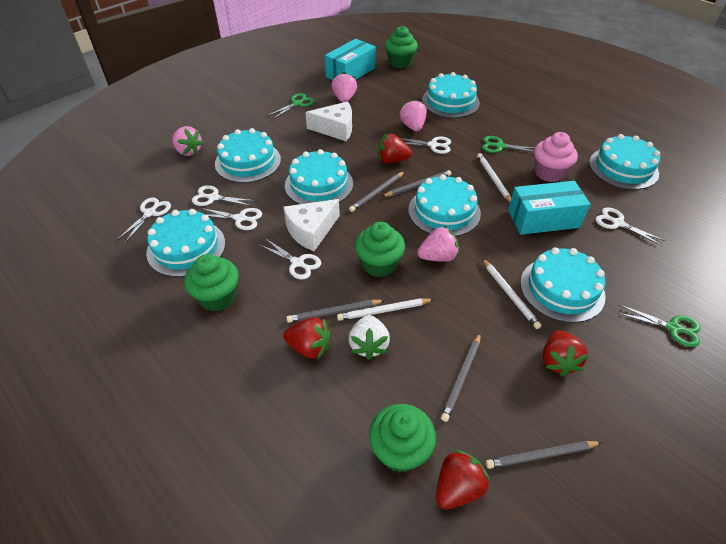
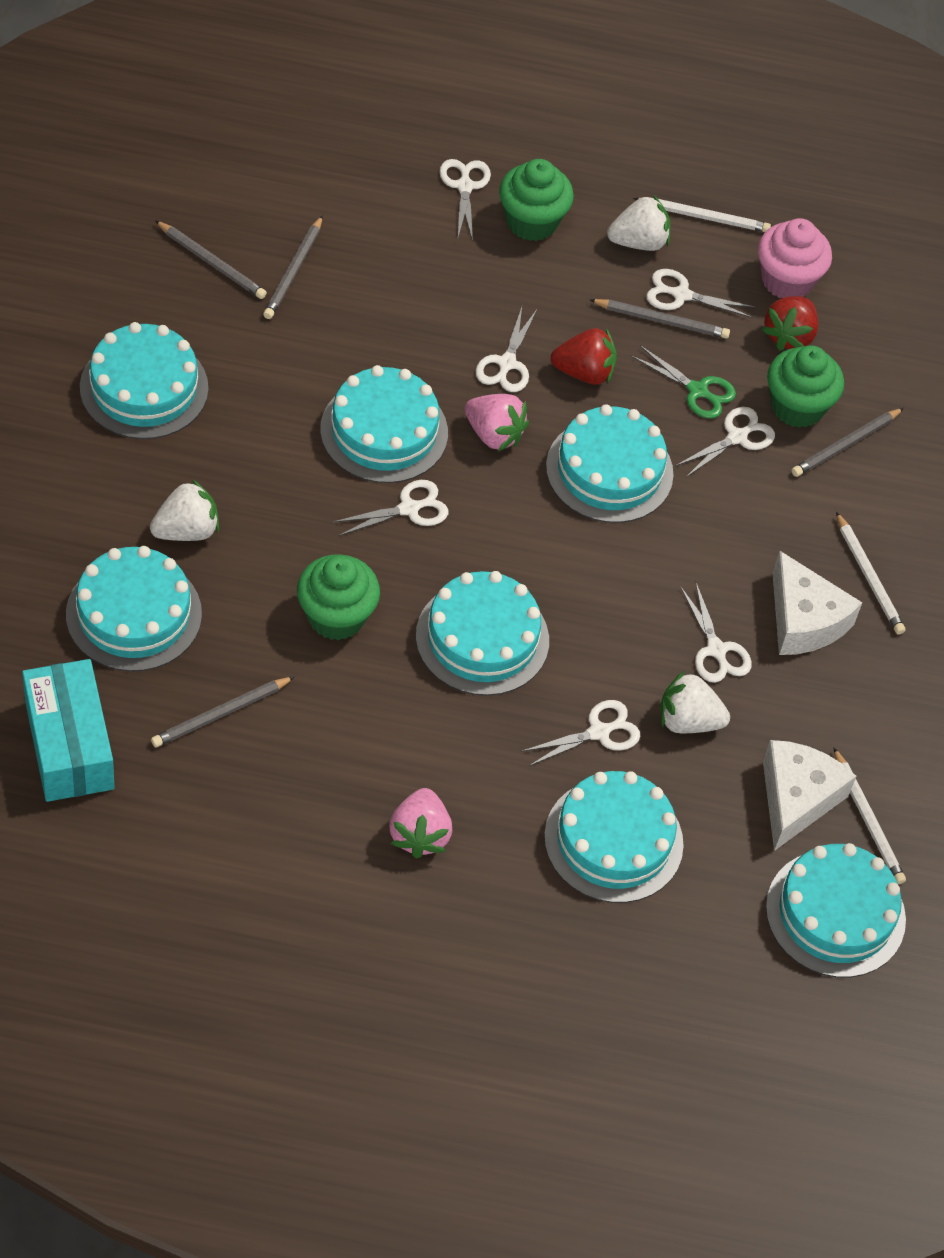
green cupcake: [184,254,239,311] [355,222,405,277] [369,404,436,473] [385,26,418,69] = 4 -> [297,554,380,641] [499,159,574,241] [767,345,844,428] = 3
green scissors: [268,93,314,119] [482,136,535,153] [617,305,701,347] = 3 -> [631,345,736,419] = 1
pink strawberry: [172,126,204,156] [331,72,357,103] [400,99,427,132] [417,226,459,262] = 4 -> [389,788,452,859] [465,394,529,451] = 2
red strawberry: [283,317,331,359] [378,133,412,163] [436,449,490,510] [543,330,589,377] = 4 -> [550,328,617,385] [761,296,818,351] = 2
turquoise box: [325,39,376,80] [508,181,590,235] = 2 -> [22,659,115,802] = 1
white scissors: [117,198,171,243] [192,185,255,206] [200,208,262,230] [260,239,321,280] [400,137,451,154] [596,207,665,246] = 6 -> [332,480,448,536] [440,159,491,241] [476,307,537,392] [521,700,640,766] [646,269,756,318] [675,407,775,478] [680,583,752,683] = 7
white strawberry: [349,315,390,360] = 1 -> [150,480,219,541] [607,195,671,251] [660,671,730,733] = 3

